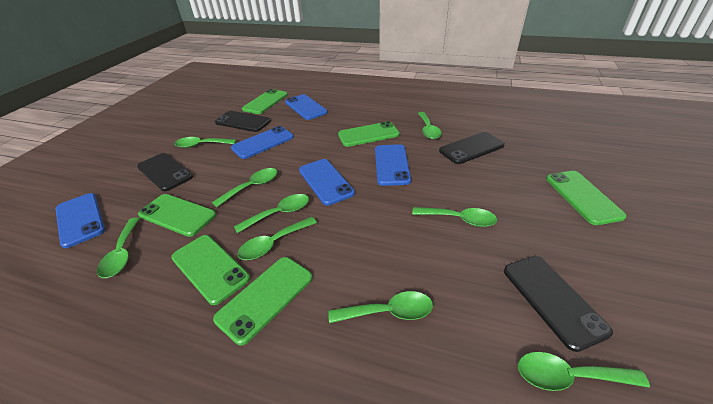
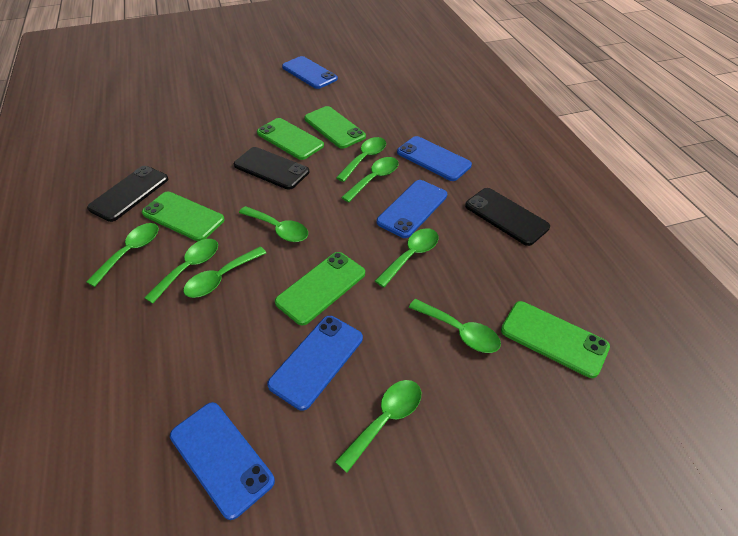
black phone: [137,153,193,191] [215,111,271,132] [439,132,505,164] [504,256,613,352] = 4 -> [87,166,168,222] [234,147,309,190] [465,188,550,246] = 3
green phone: [138,194,216,237] [171,235,250,305] [213,257,313,345] [242,89,288,114] [338,121,400,147] [546,171,627,225] = 6 -> [142,192,225,241] [257,118,324,160] [275,252,365,326] [304,106,366,149] [501,301,610,378] = 5

